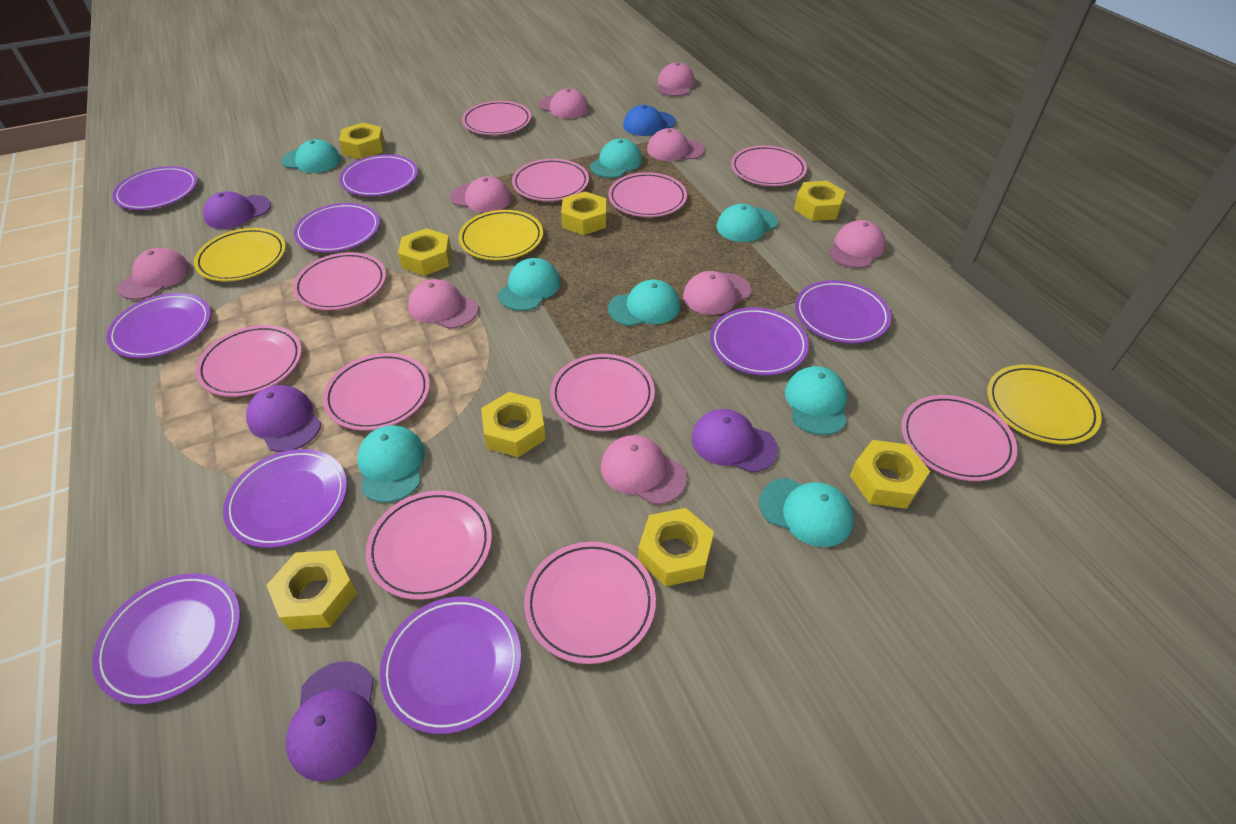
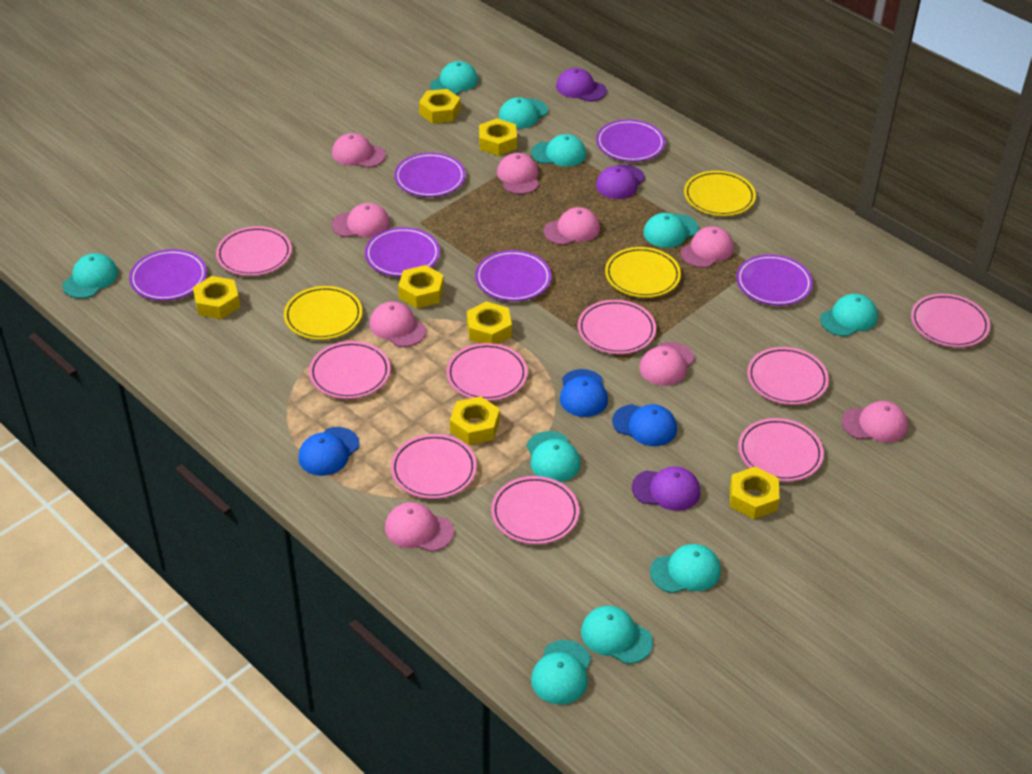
blue cap: [623,105,676,136] = 1 -> [298,427,360,476] [560,369,608,417] [612,404,677,446] = 3
pink plate: [195,325,302,397] [293,252,386,310] [323,353,430,430] [365,491,492,600] [462,101,531,135] [512,159,589,201] [524,542,656,664] [550,354,655,431] [608,172,687,217] [731,146,807,186] [901,395,1017,481] = 11 -> [216,226,292,276] [309,341,390,399] [391,434,477,499] [446,343,528,401] [491,476,579,544] [578,300,656,354] [738,418,824,482] [747,347,829,405] [911,294,990,348] = 9
purple cap: [203,191,271,229] [246,385,321,452] [286,661,377,781] [692,409,778,473] = 4 -> [556,68,607,102] [596,165,645,199] [632,466,700,511] = 3
purple plate: [92,573,240,705] [106,293,211,358] [112,166,198,210] [223,449,347,548] [294,203,380,252] [339,154,418,196] [380,597,521,734] [710,307,809,376] [795,280,891,343] = 9 -> [129,249,207,301] [365,227,440,277] [394,153,465,197] [475,250,551,301] [596,119,665,162] [736,254,813,306] = 6
turquoise cap: [281,139,341,173] [357,425,425,503] [498,258,561,311] [590,138,642,178] [608,280,680,326] [717,204,778,242] [759,478,854,547] [785,366,847,435] = 8 -> [62,253,118,299] [430,61,478,95] [499,97,548,129] [526,431,580,482] [531,134,586,167] [531,640,591,705] [581,606,653,664] [643,213,699,248] [650,544,721,593] [820,294,878,337] = 10
yellow nut: [266,550,357,630] [339,123,385,159] [398,228,452,276] [481,392,546,457] [561,191,607,235] [638,508,714,587] [794,181,846,221] [850,440,930,509] = 8 -> [193,276,240,319] [398,265,444,308] [419,89,461,124] [450,396,500,445] [467,301,512,344] [479,118,517,156] [730,467,779,519] = 7

